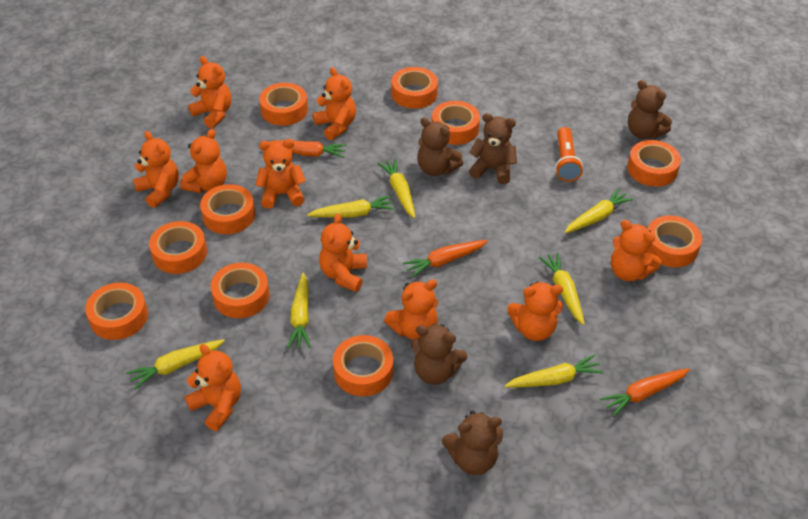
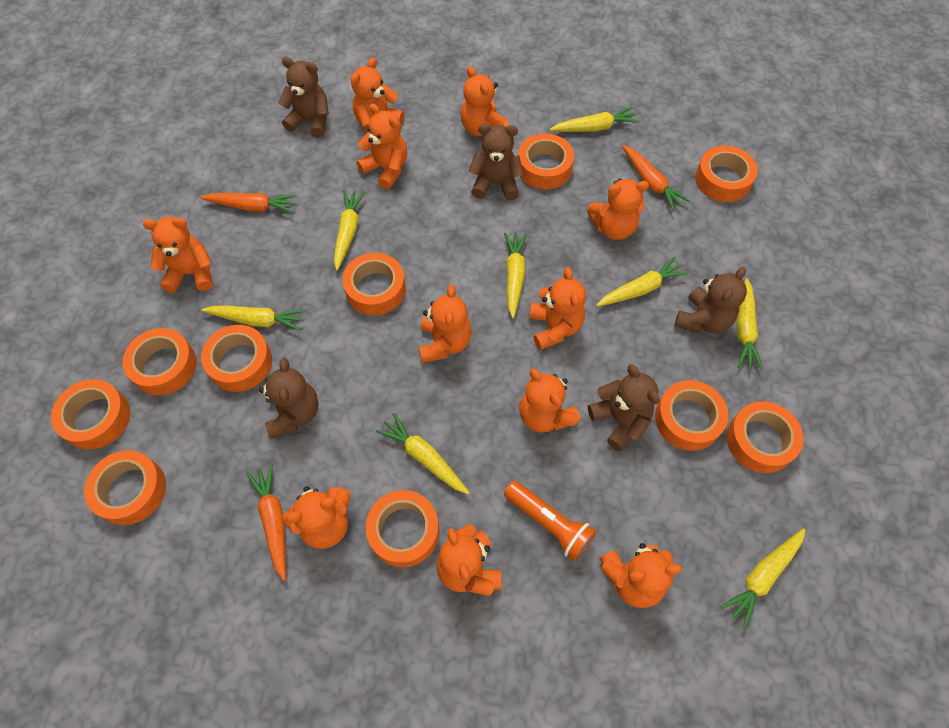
orange teddy bear: [133,131,179,208] [180,129,227,193] [185,344,241,431] [188,56,231,129] [256,139,306,209] [313,67,356,140] [319,213,367,292] [384,279,438,340] [507,281,563,341] [611,220,661,281] = 10 -> [143,217,213,293] [282,486,351,549] [351,57,404,133] [357,103,407,190] [419,285,472,363] [437,524,502,596] [461,66,509,136] [519,368,580,433] [529,267,586,350] [587,178,649,240] [599,543,682,608] = 11
yellow carrot: [126,339,225,390] [287,273,311,349] [307,195,395,218] [378,158,416,218] [505,354,604,388] [539,252,585,325] [564,188,634,233] = 7 -> [201,306,306,331] [334,190,365,271] [376,413,470,495] [504,232,527,319] [550,107,639,132] [596,257,688,307] [721,528,805,629] [737,278,763,371] = 8

